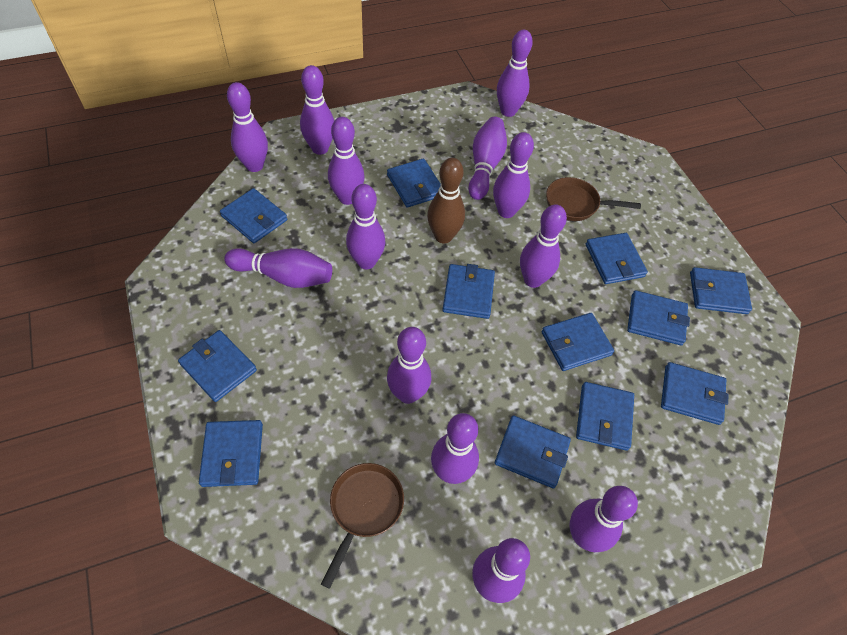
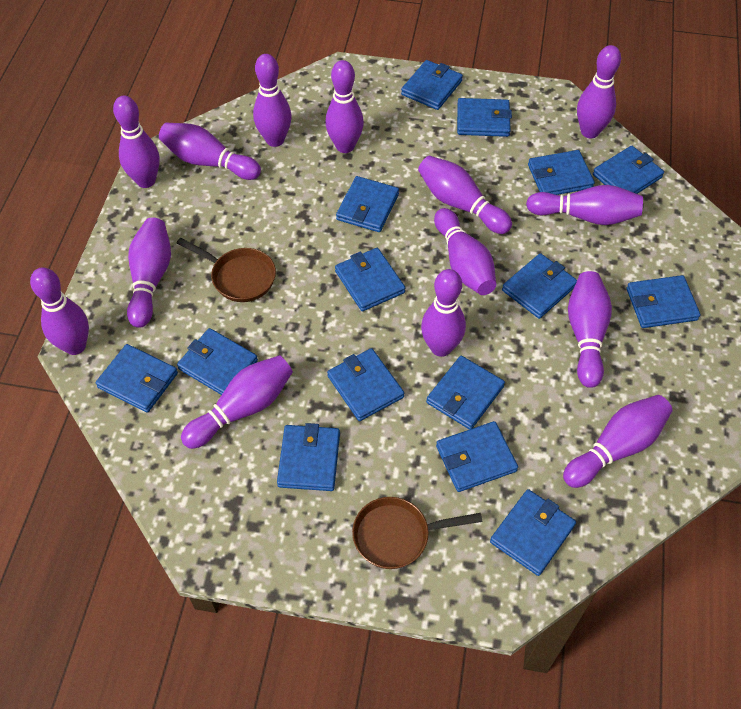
blue wallet: [178,330,257,402] [199,420,263,487] [220,188,287,243] [387,158,441,208] [443,264,495,319] [495,415,571,488] [541,313,614,371] [576,382,634,451] [586,233,648,284] [627,290,690,345] [661,362,729,425] [690,267,752,314] = 12 -> [96,344,178,413] [177,328,258,395] [277,423,340,491] [327,348,404,421] [335,248,405,311] [336,176,399,232] [401,60,463,110] [426,356,505,430] [436,421,518,492] [457,98,512,137] [490,489,576,576] [502,253,577,319] [528,150,595,195] [593,146,664,194] [626,275,700,328] = 15
brown bowling pin: [427,158,465,243] = 1 -> none = 0
purple bowling pin: [224,248,332,288] [227,82,268,172] [300,65,334,155] [328,117,364,205] [346,184,385,269] [387,327,431,404] [431,413,479,484] [468,117,507,200] [472,538,530,603] [493,132,534,218] [497,29,533,117] [520,204,567,288] [570,486,638,552] = 13 -> [30,267,89,355] [113,96,160,188] [127,218,171,328] [159,123,261,180] [181,355,293,449] [253,54,292,147] [325,60,364,153] [418,156,512,234] [421,269,466,357] [434,208,496,295] [526,185,643,225] [563,395,673,488] [568,271,612,388] [577,45,621,138] = 14

